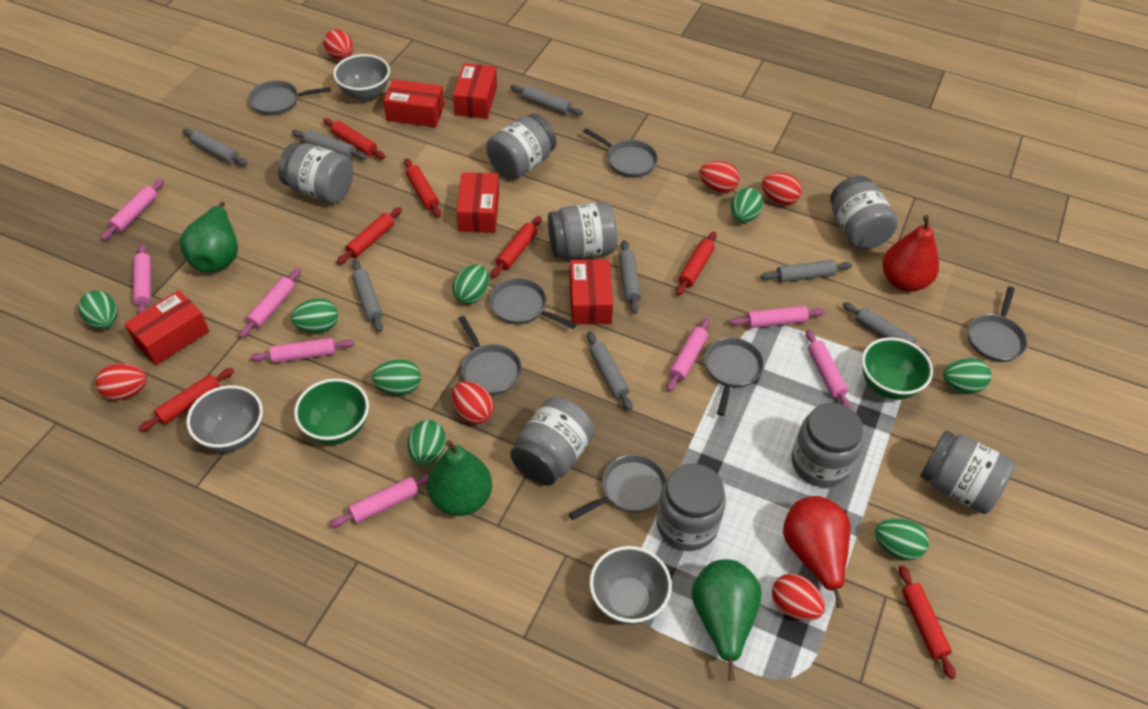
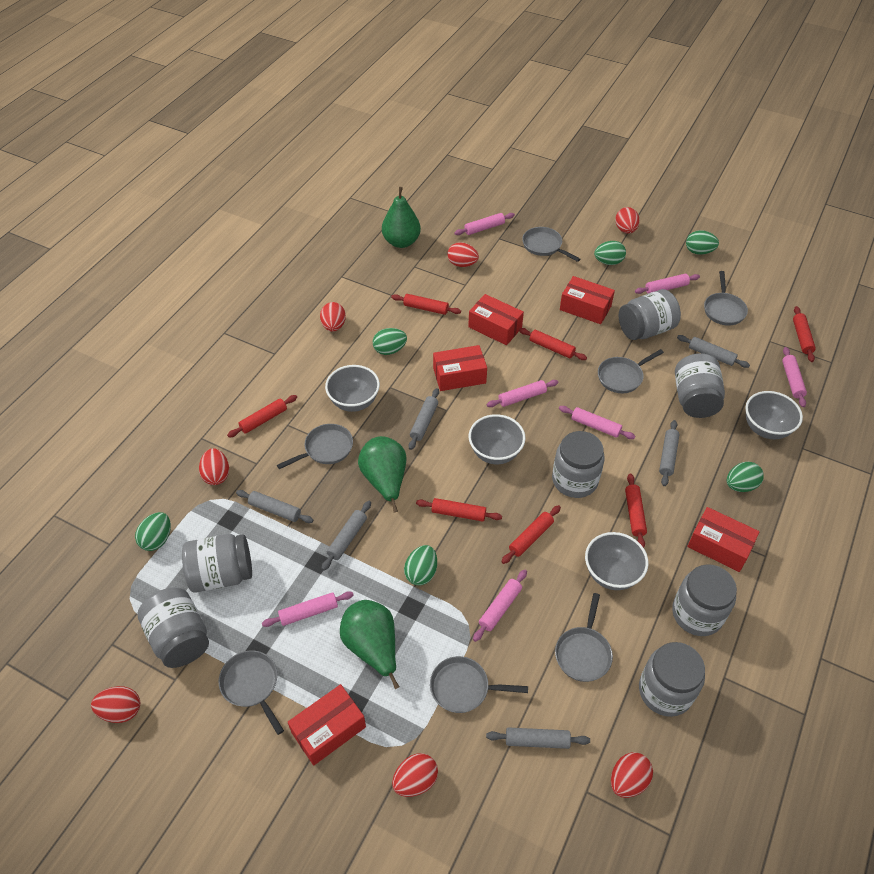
green bowl: [294,378,369,445] [862,337,933,400] = 2 -> none = 0
green egg: [78,290,118,329] [291,298,338,333] [372,359,421,395] [407,420,446,466] [452,264,489,304] [731,188,763,223] [875,518,929,560] [943,358,991,393] = 8 -> [135,512,171,551] [373,328,407,355] [404,545,437,585] [594,241,626,265] [686,230,719,255] [727,462,764,492] = 6
grey bowl: [186,385,263,452] [333,54,390,101] [589,546,672,625] = 3 -> [325,365,380,412] [469,414,525,464] [585,532,648,590] [745,391,803,439] = 4
grey jar: [278,142,353,204] [486,114,556,180] [510,397,595,486] [548,202,617,259] [657,464,726,551] [792,403,863,487] [830,176,898,249] [920,430,1015,514] = 8 -> [137,587,209,668] [182,534,252,593] [552,431,605,498] [619,289,681,340] [639,642,705,717] [672,564,737,636] [675,353,725,418] = 7
grey rolling pin: [183,129,247,166] [292,130,367,160] [352,260,383,332] [510,85,583,116] [587,331,632,411] [619,240,641,314] [761,260,852,282] [843,302,930,357] = 8 -> [236,490,313,523] [322,501,371,571] [409,388,439,450] [486,727,590,749] [659,420,680,486] [677,335,750,368] = 6
pink rolling pin: [101,179,164,240] [133,243,151,314] [239,268,301,338] [250,337,355,363] [330,473,430,527] [667,318,710,392] [729,306,825,328] [806,329,851,409] = 8 -> [262,591,354,627] [454,213,515,235] [473,569,527,642] [486,380,559,407] [559,406,636,439] [635,274,700,294] [782,347,807,407] = 7
red egg: [96,363,147,400] [324,29,353,60] [452,381,494,424] [699,161,740,193] [762,173,802,205] [772,574,825,621] = 6 -> [91,686,140,723] [199,448,229,485] [320,302,346,332] [392,753,438,797] [447,242,479,267] [611,752,653,798] [615,207,639,234] = 7
red pear: [783,496,850,608] [883,215,939,292] = 2 -> none = 0

